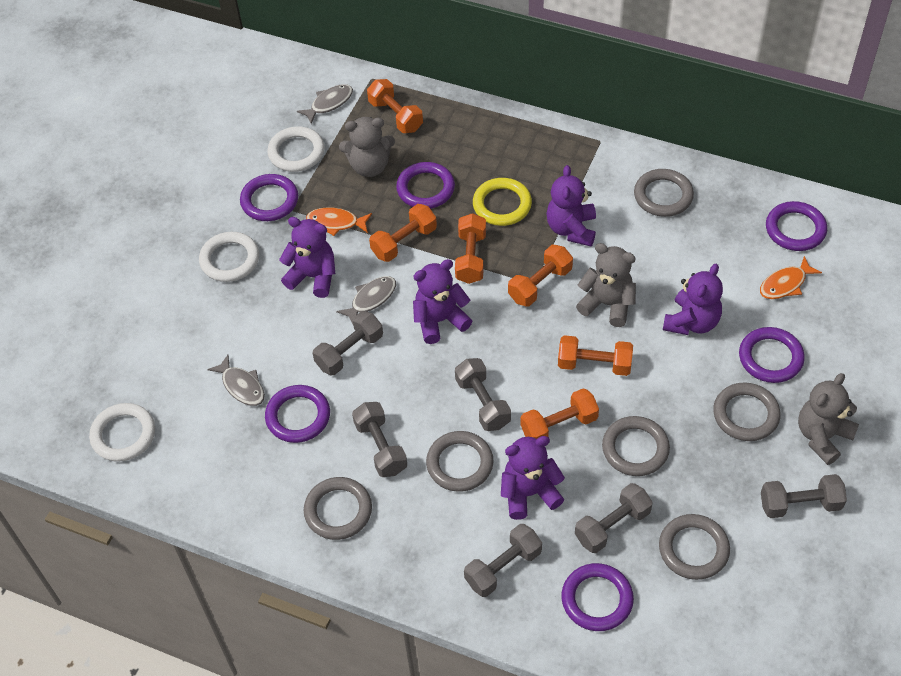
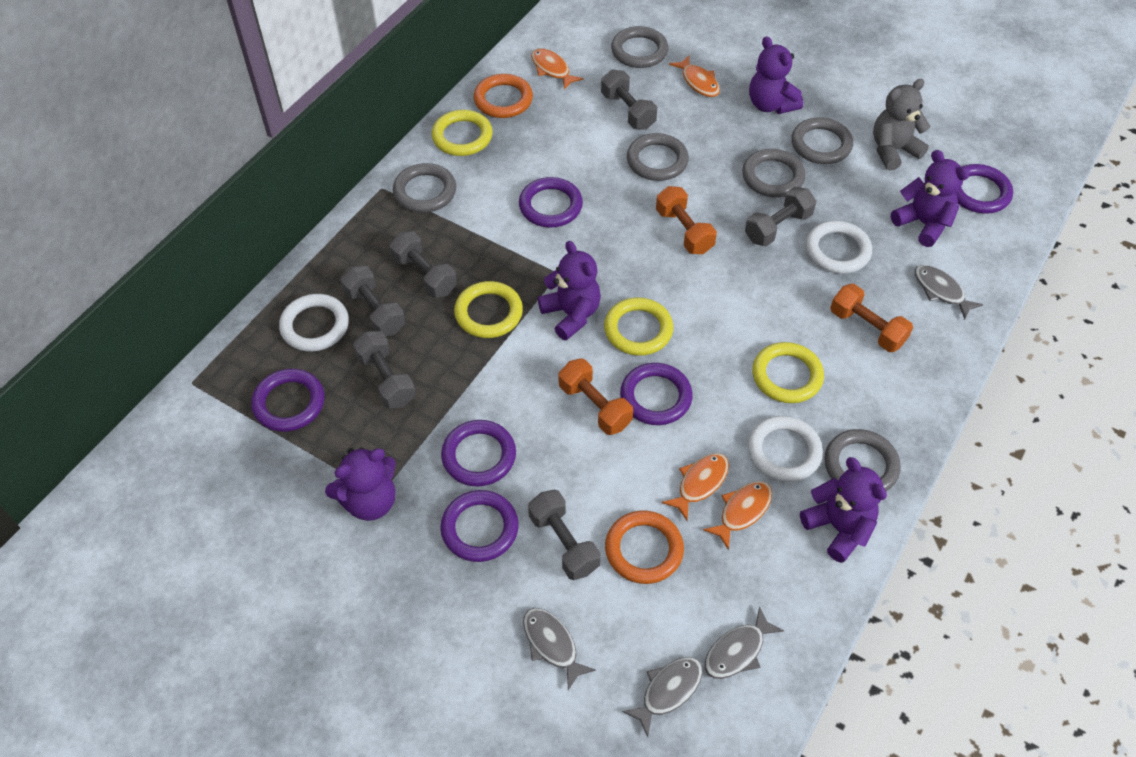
grey fish: [207,355,265,406] [297,84,353,124] [336,276,396,326] = 3 -> [523,608,596,690] [622,657,703,737] [705,606,784,679] [915,265,984,320] = 4
grey teddy bear: [339,117,395,177] [576,243,636,327] [798,373,859,465] = 3 -> [873,79,931,170] = 1
orange dumbbell: [367,79,423,133] [369,204,437,262] [455,213,486,284] [508,245,573,306] [521,388,599,439] [558,335,633,376] = 6 -> [559,358,633,435] [656,186,717,254] [830,284,913,352] = 3
orange fish: [306,207,372,236] [760,256,822,299] = 2 -> [531,48,583,90] [662,453,729,521] [669,56,720,97] [703,481,772,550] = 4
orange ring: none = 0 -> [474,74,533,118] [605,511,684,584] = 2
yellow ring: [473,178,532,226] = 1 -> [432,110,493,156] [454,281,523,338] [604,297,674,356] [752,342,824,403] = 4

